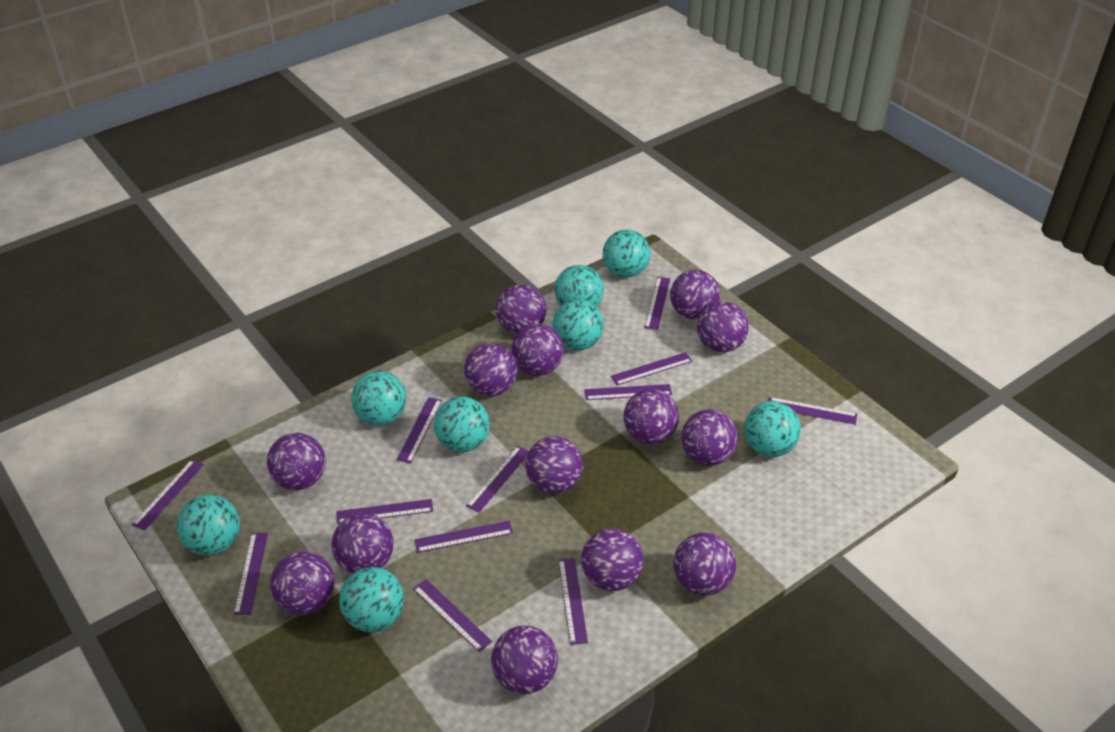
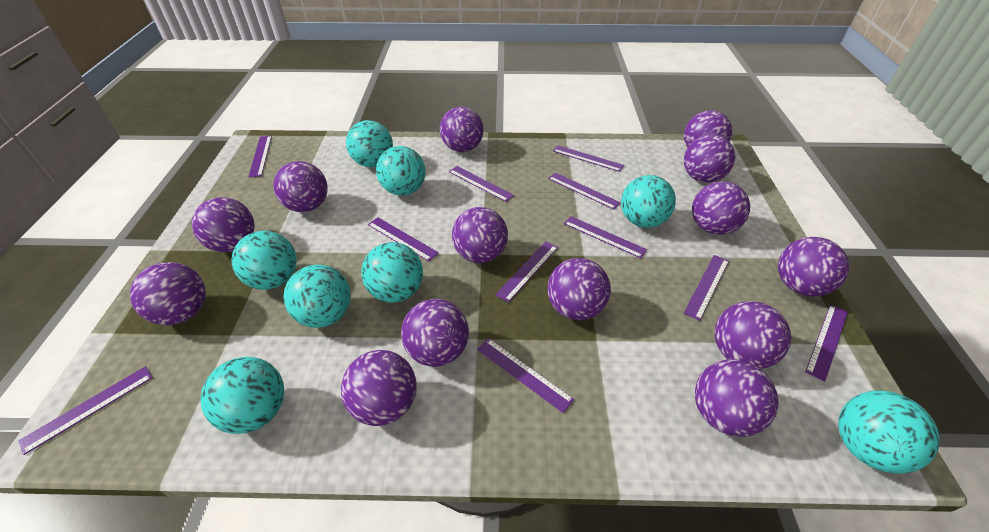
purple ruler: [132,459,204,531] [234,533,268,615] [337,499,433,524] [397,397,442,463] [413,579,492,652] [415,521,513,553] [466,446,529,513] [558,558,588,645] [585,384,672,400] [611,352,692,385] [644,277,670,330] [769,397,857,425] = 12 -> [18,366,153,455] [249,136,272,177] [368,217,439,261] [449,166,514,202] [477,338,574,413] [495,241,558,302] [548,172,621,210] [553,145,624,172] [564,216,647,258] [684,255,729,321] [805,304,848,382] = 11

